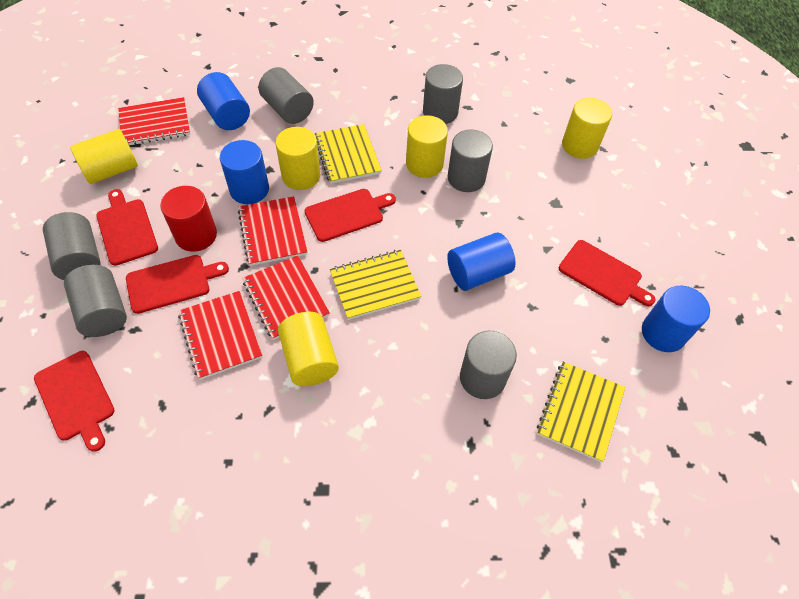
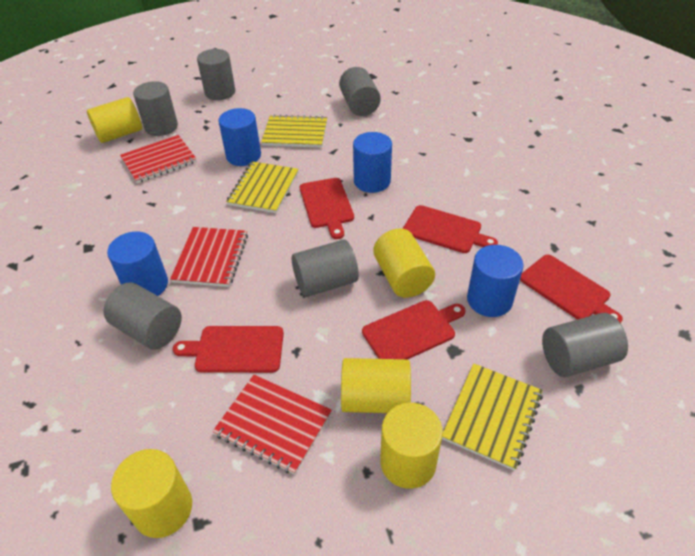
red cylinder: [160,186,217,252] = 1 -> none = 0
red notebook: [118,97,190,146] [178,291,262,380] [238,196,308,266] [243,256,330,340] = 4 -> [120,135,197,183] [170,227,248,287] [213,375,332,475] = 3

